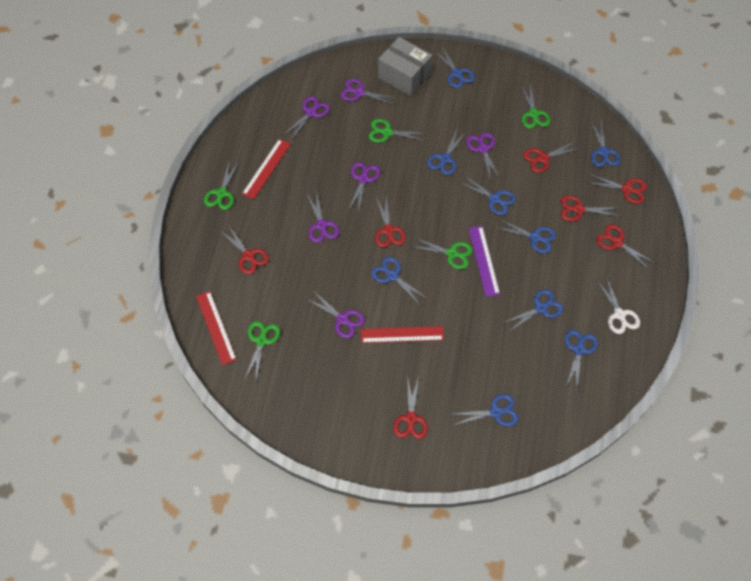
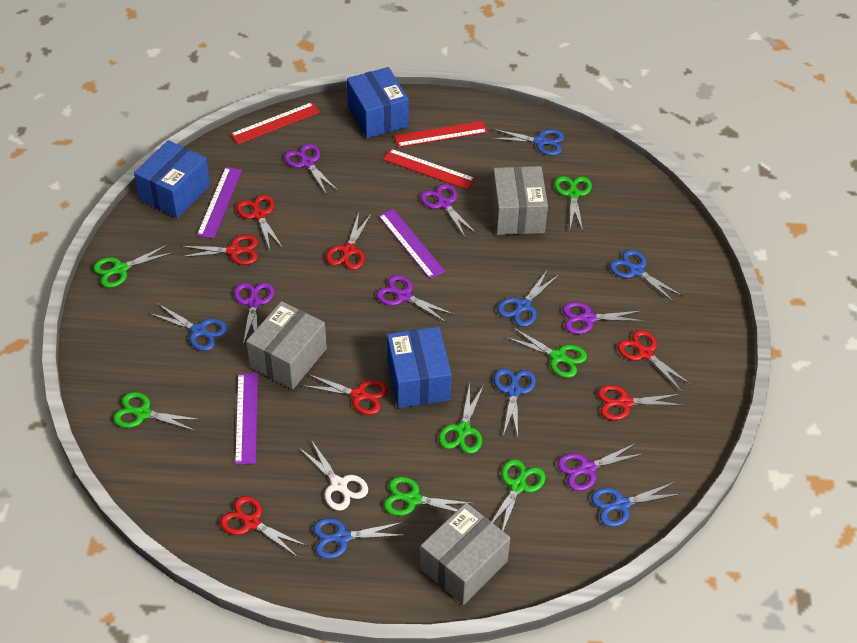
blue box: none = 0 -> [134,140,210,218] [347,67,409,138] [387,327,452,408] = 3
blue scissors: [371,257,428,306] [427,130,466,175] [434,47,475,88] [454,394,519,426] [458,176,516,215] [494,219,556,253] [503,289,563,332] [565,330,598,389] [591,120,620,167] = 9 -> [149,303,227,351] [313,518,406,559] [491,129,564,156] [494,368,536,437] [497,269,559,327] [591,482,681,527] [610,249,683,303] = 7
green scissors: [204,161,239,210] [244,321,280,381] [369,119,427,143] [410,237,473,269] [520,84,550,129] = 5 -> [93,245,172,288] [113,392,201,431] [384,477,475,516] [439,383,484,454] [492,459,545,531] [506,327,587,378] [554,176,592,231] = 7
grey box: [378,37,432,96] = 1 -> [246,301,327,389] [420,503,510,605] [491,166,548,235] = 3
purple ruler: [468,226,500,297] = 1 -> [197,167,242,239] [235,373,258,465] [378,209,445,279] = 3

